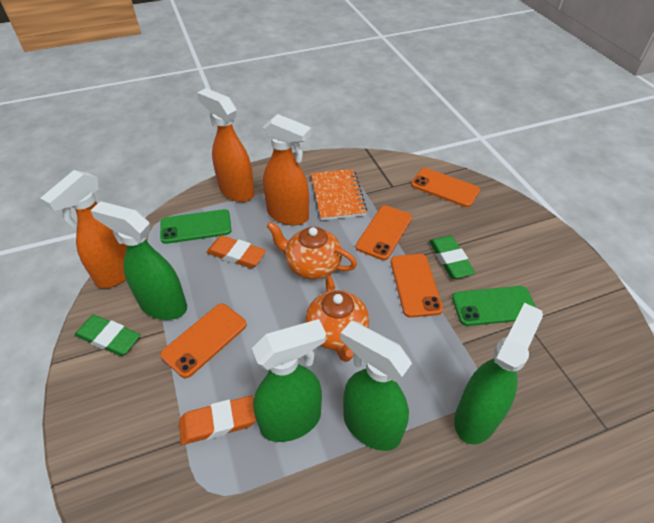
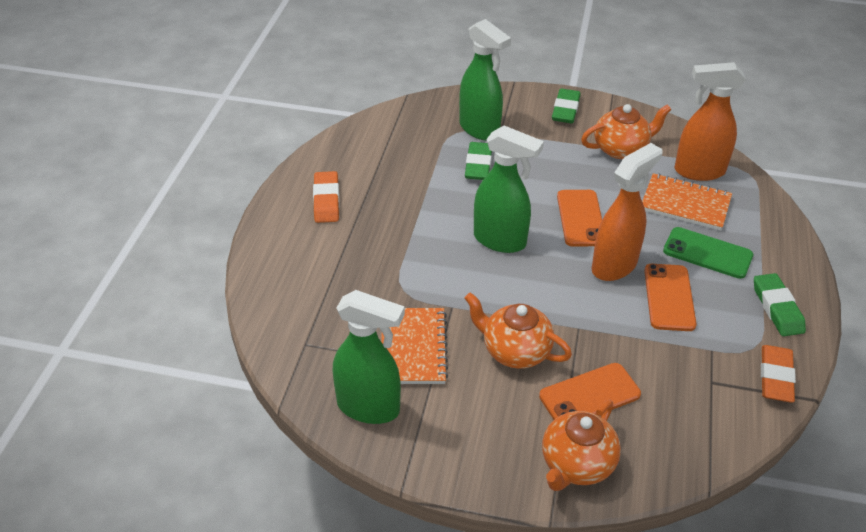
green eraser: [75,315,140,356] [429,236,475,279] = 2 -> [465,142,492,180] [552,89,581,123] [754,273,806,336] = 3
green phone: [160,209,231,244] [452,286,536,326] = 2 -> [663,227,753,279] = 1
green spray bottle: [90,201,187,320] [252,319,326,442] [340,321,412,451] [454,303,543,444] = 4 -> [333,290,405,424] [459,19,511,141] [474,125,544,253] = 3
orange notebook: [311,169,367,221] = 1 -> [381,308,448,384] [642,173,732,231] = 2
orange phone: [160,304,247,378] [356,205,412,260] [391,254,443,318] [411,168,480,207] = 4 -> [539,363,641,420] [557,190,602,247] [644,264,697,331] = 3
orange spray bottle: [40,170,127,288] [197,88,255,202] [263,114,311,226] = 3 -> [592,143,662,281] [675,62,746,181] = 2
orange teapot: [267,222,357,280] [306,275,369,362] = 2 -> [464,292,572,369] [542,400,621,491] [581,104,672,159] = 3

